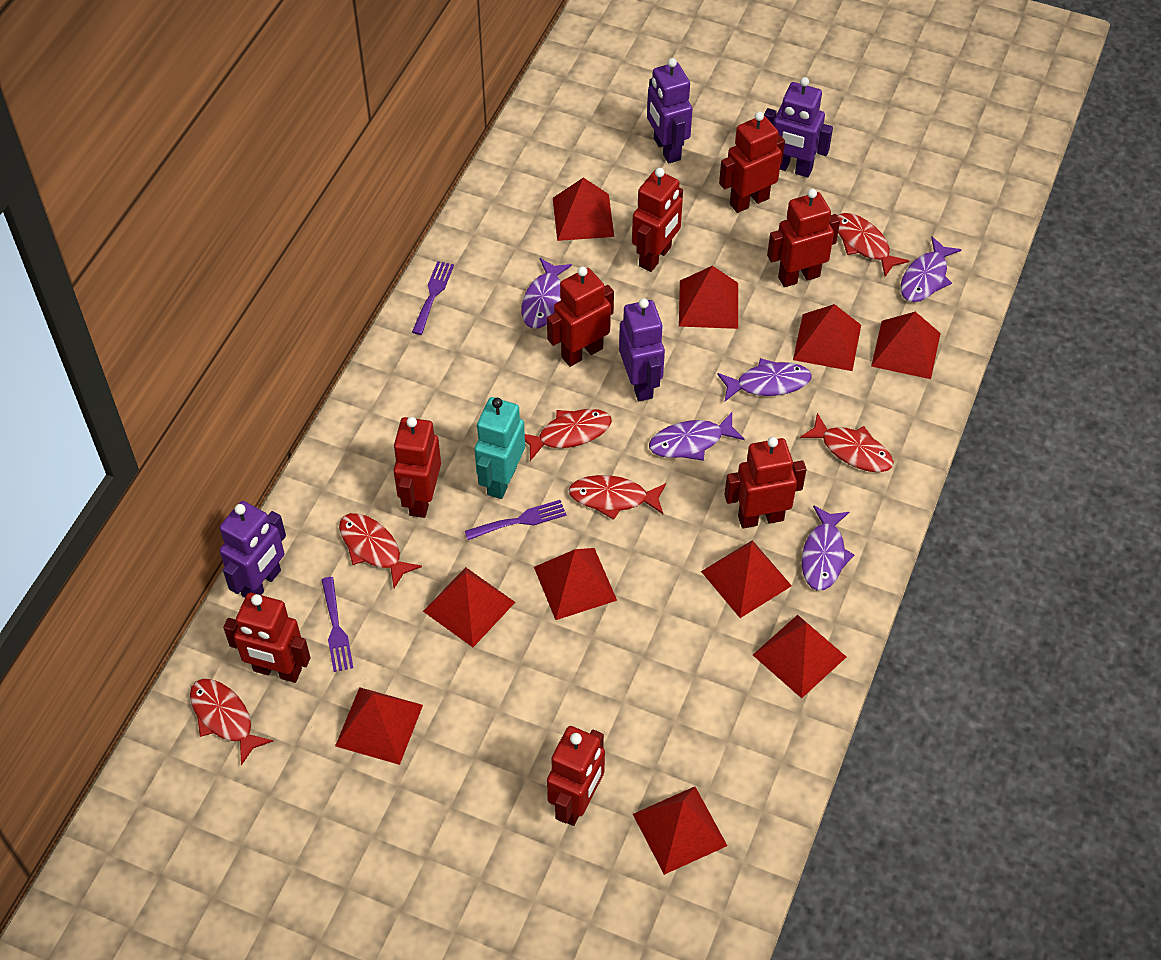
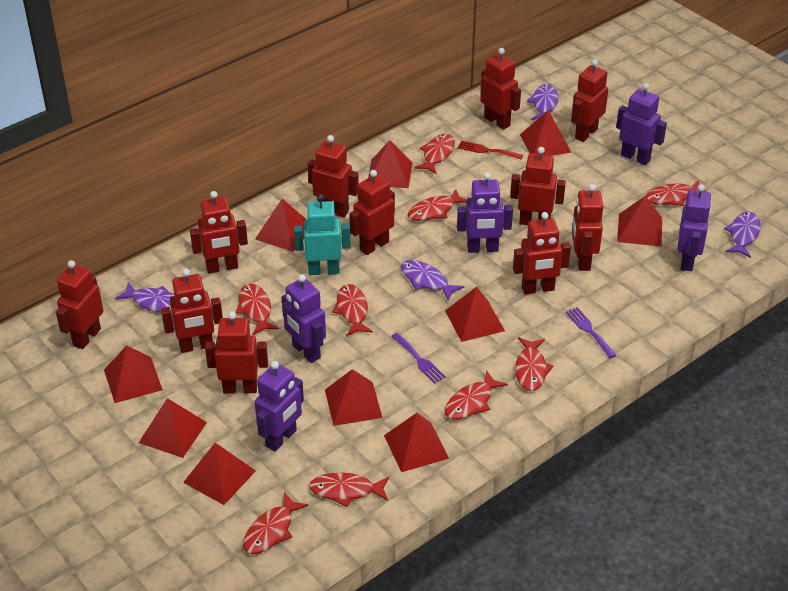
purple fish: [522,258,572,329] [649,412,745,461] [717,358,812,401] [802,505,854,591] [901,237,962,302] = 5 -> [115,282,174,313] [401,260,464,301] [527,84,558,120] [724,212,761,258] = 4
purple fork: [321,577,353,672] [412,261,454,335] [465,500,566,540] = 3 -> [391,333,446,384] [566,307,616,358] = 2
purple robot: [220,501,286,597] [619,298,665,401] [647,58,692,163] [764,77,833,177] = 4 -> [255,361,304,452] [281,274,326,363] [457,172,513,253] [616,83,667,165] [678,184,712,271] = 5
red fish: [190,679,273,765] [339,513,422,588] [525,409,612,461] [569,475,666,520] [800,413,894,472] [837,213,909,277] = 6 -> [236,284,279,335] [243,492,309,555] [309,472,389,507] [332,284,373,336] [408,189,466,221] [415,133,455,174] [445,370,508,420] [515,337,553,391] [646,179,707,206] = 9
red fork: none = 0 -> [458,141,523,160] = 1
red robot: [223,593,311,683] [393,417,441,518] [547,266,614,367] [547,726,605,826] [632,168,683,272] [719,111,785,213] [725,437,806,529] [767,189,840,287] = 8 -> [56,260,103,349] [161,269,223,353] [190,191,248,274] [205,312,268,393] [308,135,359,218] [349,170,395,255] [480,48,521,130] [510,147,566,225] [513,212,571,294] [571,59,608,142] [572,184,603,271] = 11

